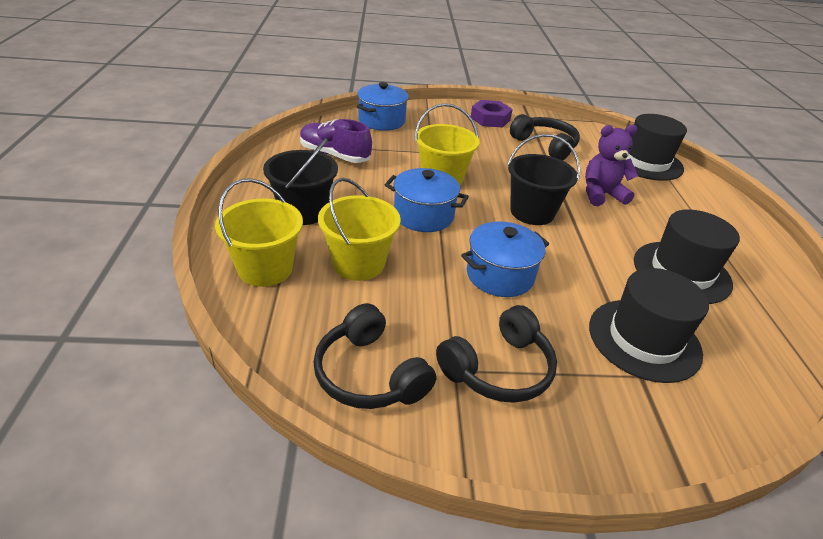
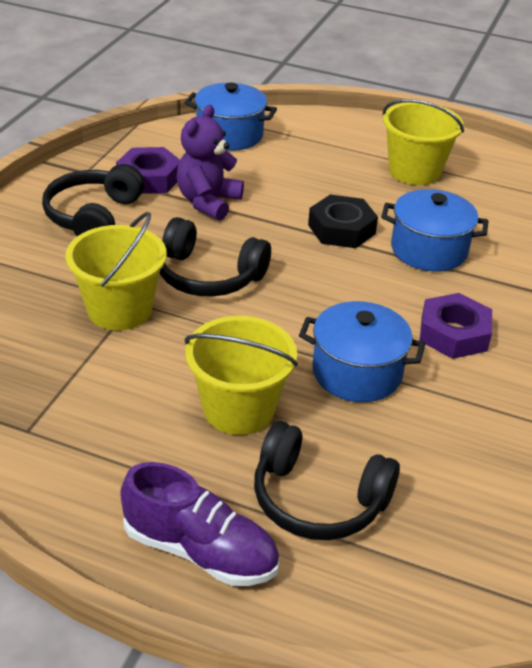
black bucket: [263,138,338,225] [507,134,580,225] = 2 -> none = 0
black hat: [589,268,709,383] [623,114,687,181] [634,209,740,304] = 3 -> none = 0
black nut: none = 0 -> [308,195,378,248] = 1
purple nut: [471,100,513,128] = 1 -> [116,147,180,194] [420,293,492,359] = 2

